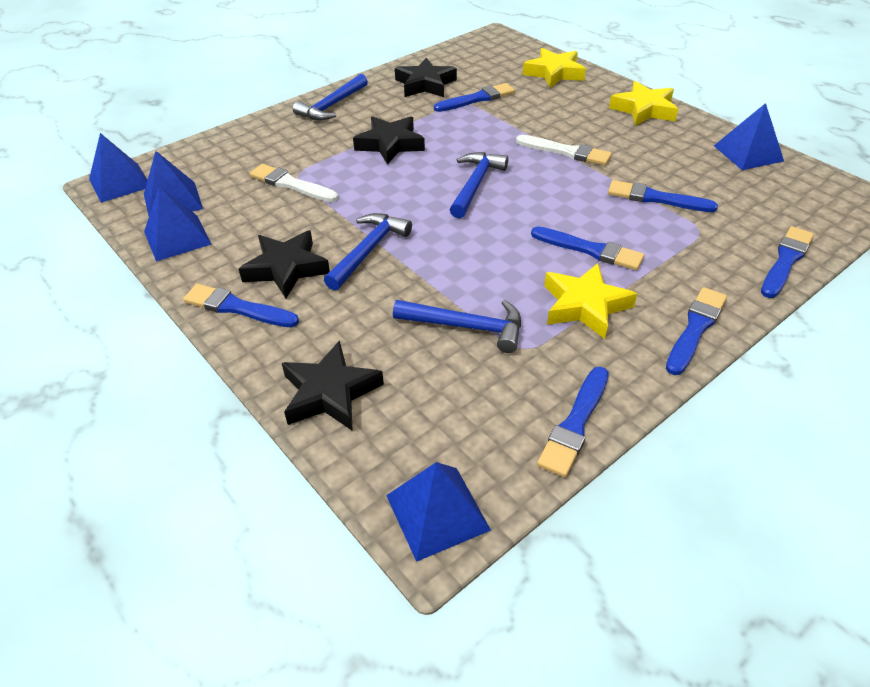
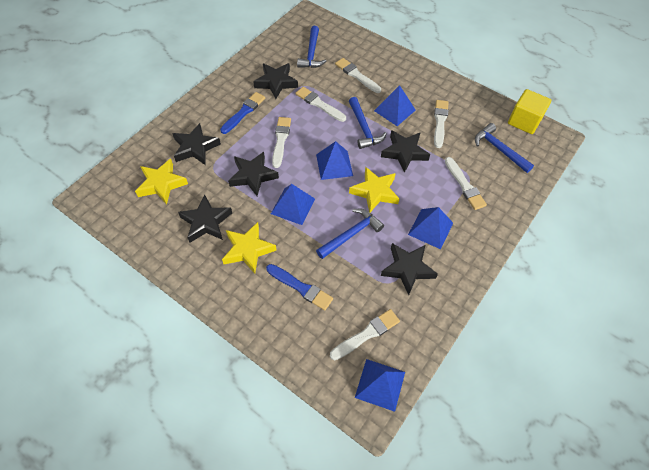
black star: [239,230,330,298] [282,340,384,431] [353,116,425,165] [395,57,457,97] = 4 -> [172,123,221,165] [178,195,232,243] [228,152,279,196] [253,63,298,99] [381,130,430,173] [381,243,438,295] = 6
blue brush: [183,284,299,327] [434,83,515,112] [531,226,644,270] [537,367,609,477] [608,180,718,212] [666,287,727,375] [761,226,814,298] = 7 -> [220,92,265,134] [266,264,333,310] = 2
white brush: [250,164,338,202] [516,135,612,165] = 2 -> [272,117,291,168] [295,87,346,122] [330,309,400,360] [335,58,381,93] [434,100,449,148] [445,157,487,210] = 6
yellow cube: none = 0 -> [508,89,551,134] = 1

